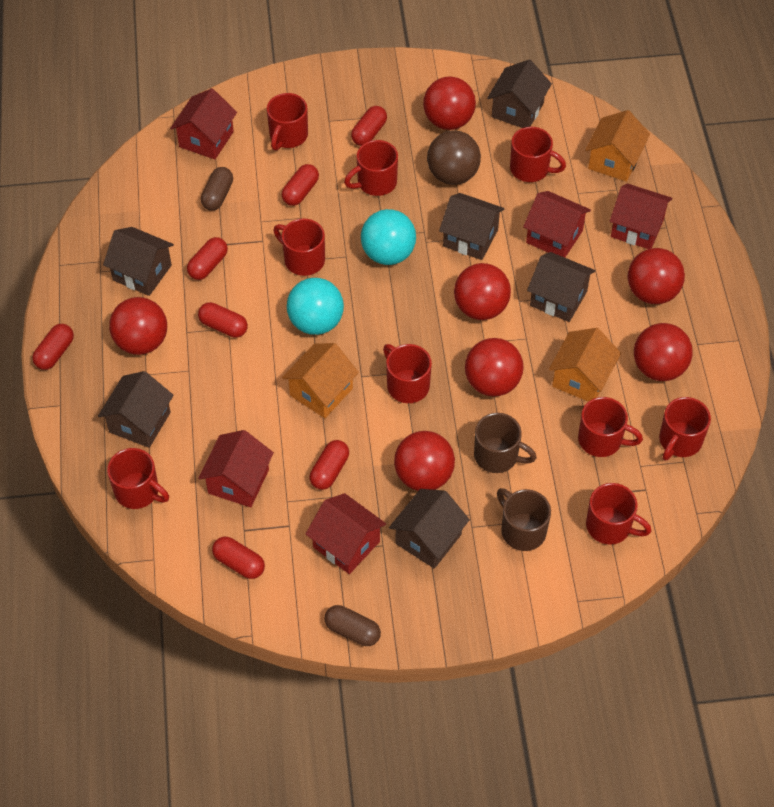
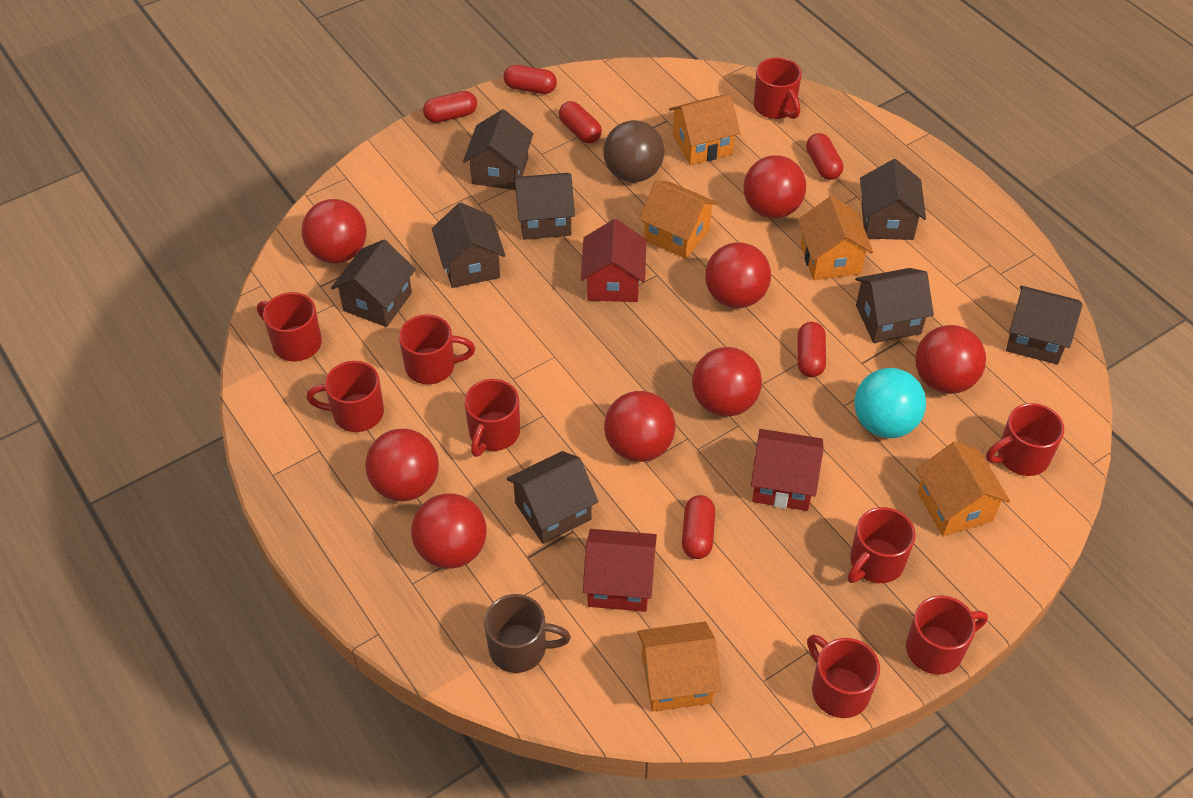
brown capsule: [201,167,233,210] [325,605,381,646] = 2 -> none = 0
brown house: [98,371,174,448] [103,227,174,296] [389,489,470,569] [439,193,505,260] [487,60,552,128] [527,252,595,322] = 6 -> [331,239,416,327] [432,202,505,288] [463,109,534,190] [507,451,598,544] [513,173,575,240] [855,268,934,343] [860,159,926,240] [1006,285,1083,365] = 8
brown mug: [474,413,537,473] [497,488,551,551] = 2 -> [484,594,571,673] = 1
orange house: [282,343,359,418] [549,328,621,402] [585,110,650,182] = 3 -> [637,622,721,712] [639,180,718,259] [669,94,740,165] [798,196,873,280] [916,441,1010,536] = 5
red ball: [109,297,167,355] [394,431,455,491] [423,77,476,130] [454,263,511,320] [465,338,524,397] [627,248,685,304] [634,323,693,381] = 7 -> [302,199,367,264] [365,429,439,501] [411,493,487,569] [604,391,675,462] [692,347,762,416] [705,243,771,308] [743,155,806,218] [915,325,986,394] = 8
red capsule: [32,324,74,370] [187,237,228,280] [198,302,248,338] [212,537,265,579] [282,164,319,206] [310,440,349,490] [351,106,387,146] = 7 -> [423,91,477,123] [503,65,557,94] [559,101,602,143] [682,495,715,559] [797,322,826,377] [806,133,843,180] = 6
red house: [170,88,237,159] [198,430,274,507] [306,493,386,574] [523,191,591,258] [610,183,672,249] = 5 -> [581,219,646,302] [583,529,657,612] [751,429,824,511] = 3
turquoise ball: [287,278,344,335] [361,209,416,265] = 2 -> [854,368,926,438] = 1

